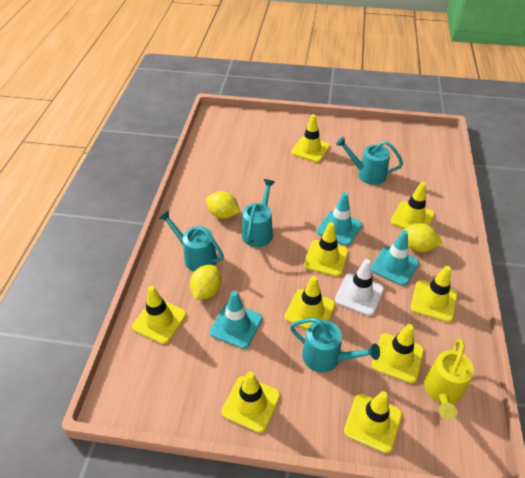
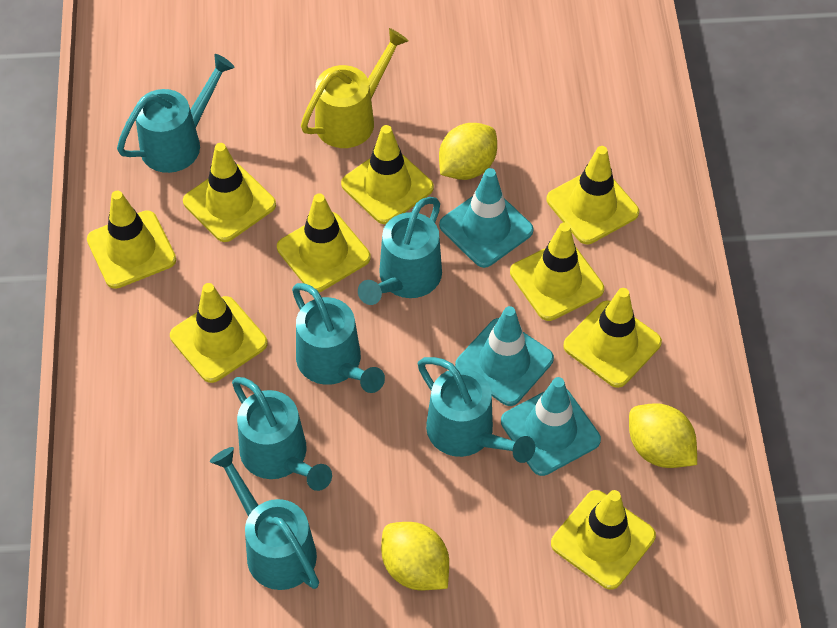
turquoise watering can: [159,210,224,271] [242,179,275,247] [290,318,380,372] [336,137,403,185] = 4 -> [117,54,235,173] [210,447,319,590] [232,377,332,491] [292,283,385,393] [358,197,442,305] [418,357,535,463] = 6
white traffic cone: [335,259,384,316] = 1 -> none = 0

